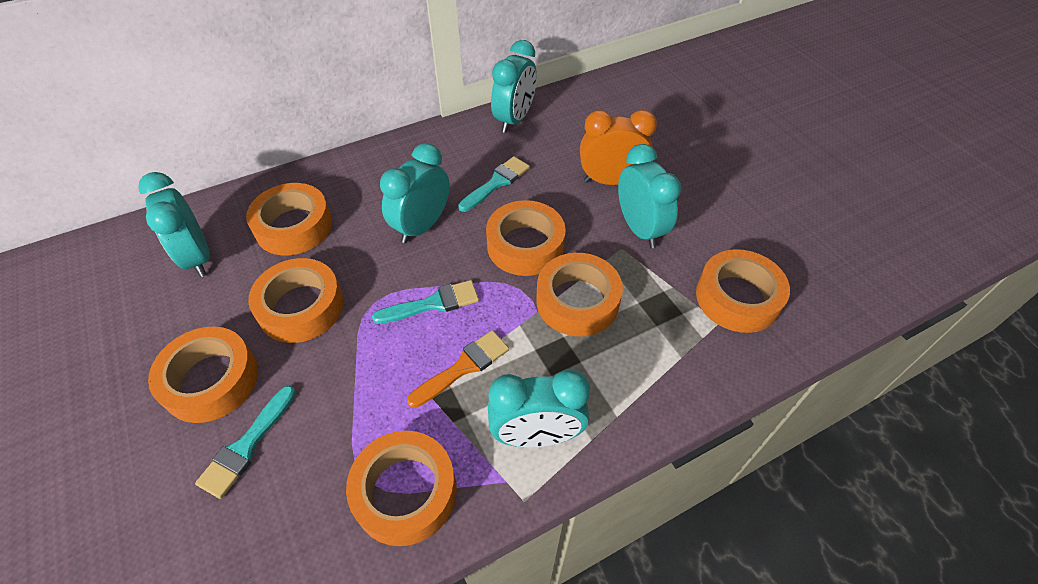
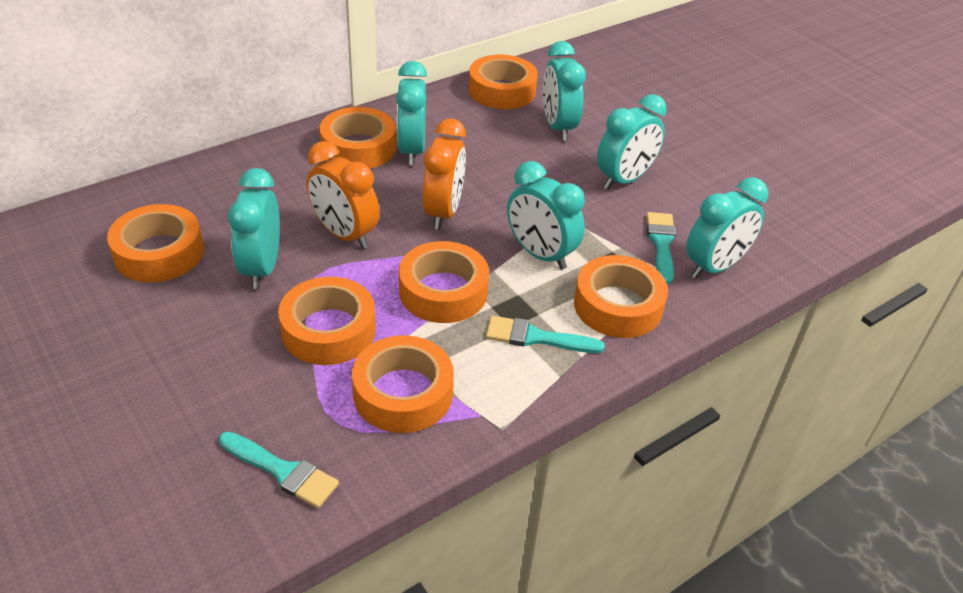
orange brush: [407,330,509,408] = 1 -> none = 0
orange clock: [580,110,657,185] = 1 -> [307,141,379,249] [422,118,466,230] = 2
turquoise clock: [138,172,210,277] [380,143,450,244] [488,369,590,447] [491,40,537,133] [618,144,681,248] = 5 -> [228,168,280,289] [396,61,427,165] [507,161,585,270] [543,41,586,141] [597,94,667,189] [686,177,768,279] = 6

